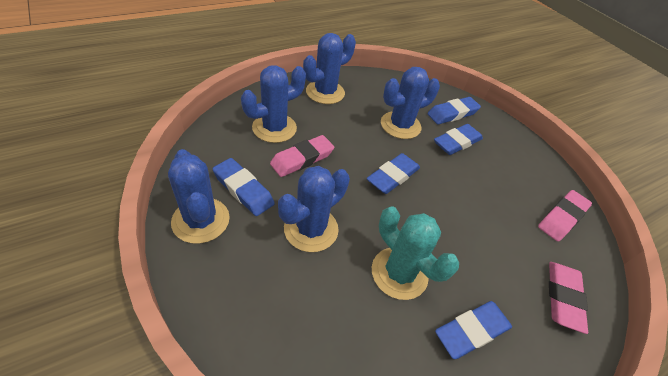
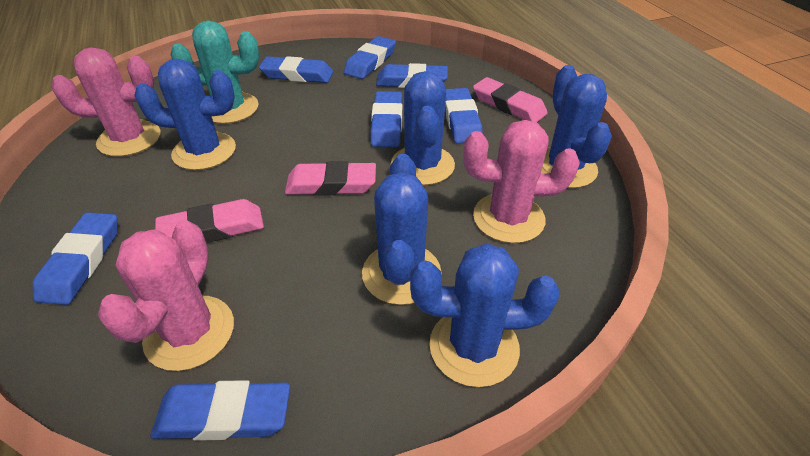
blue eraser: [213,158,275,216] [367,153,420,194] [427,97,481,125] [434,124,483,155] [435,301,512,359] = 5 -> [33,212,117,305] [150,380,290,441] [259,56,333,83] [344,36,396,79] [370,91,402,147] [376,63,448,88] [445,88,483,144] = 7
pink cactus: none = 0 -> [51,48,161,157] [98,220,234,371] [464,120,580,243] = 3

